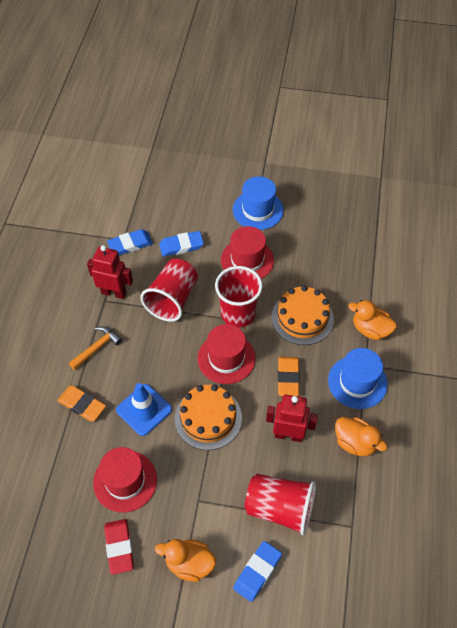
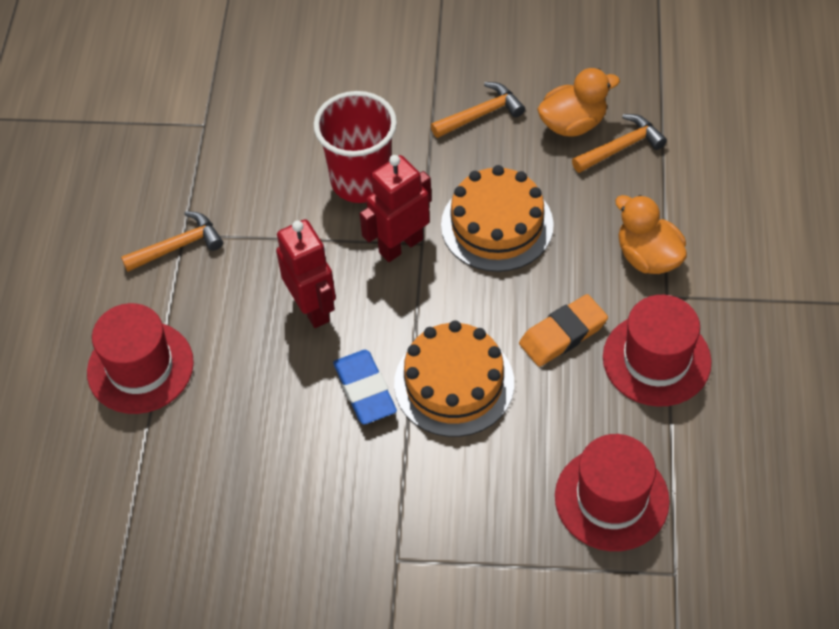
blue eraser: [107,229,153,255] [159,231,204,257] [233,541,282,602] = 3 -> [333,350,397,424] = 1
blue hat: [233,176,284,230] [328,348,388,409] = 2 -> none = 0
blue traffic cone: [116,383,172,436] = 1 -> none = 0
orange duck: [155,539,216,582] [335,417,387,456] [348,300,397,340] = 3 -> [537,68,620,137] [615,195,687,274] = 2
orange eraser: [57,385,106,421] [278,357,300,396] = 2 -> [519,294,608,367] = 1
orange hammer: [69,326,122,370] = 1 -> [121,211,223,272] [431,82,525,138] [572,114,667,173] = 3
red cup: [140,259,198,322] [215,266,262,328] [245,474,316,536] = 3 -> [314,91,397,203] = 1
red eraser: [104,519,134,575] = 1 -> none = 0

